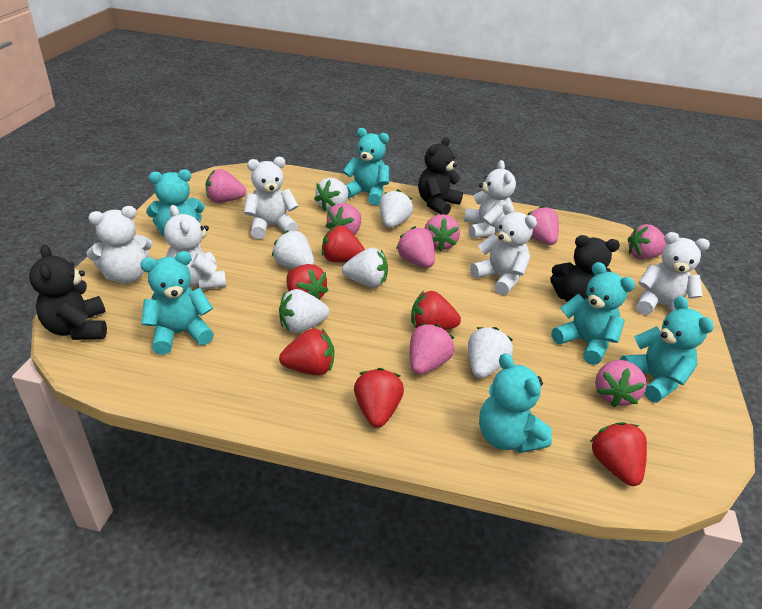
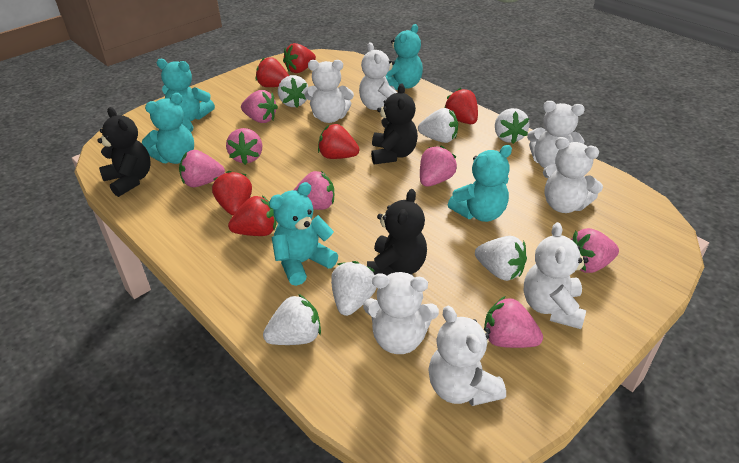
pink strawberry: [205,169,246,203] [326,203,361,235] [396,226,435,268] [410,324,455,375] [424,214,460,251] [528,206,559,245] [595,360,646,407] [627,224,667,260] = 8 -> [179,150,225,187] [226,128,262,165] [241,90,278,123] [294,171,334,210] [420,145,457,187] [484,296,543,348] [571,228,619,273] = 7
turquoise teddy bear: [140,251,214,355] [146,169,205,237] [343,128,389,205] [479,353,552,453] [552,262,635,365] [620,296,714,402] = 6 -> [142,93,194,164] [157,59,215,121] [269,182,338,286] [385,24,423,90] [448,145,512,222] = 5
white teddy bear: [87,206,153,284] [164,205,226,290] [244,157,299,239] [464,160,516,239] [470,203,537,295] [637,232,710,315] = 6 -> [304,60,354,123] [359,42,397,110] [363,272,439,354] [428,306,506,406] [524,222,588,329] [527,101,585,168] [543,137,603,213] = 7

